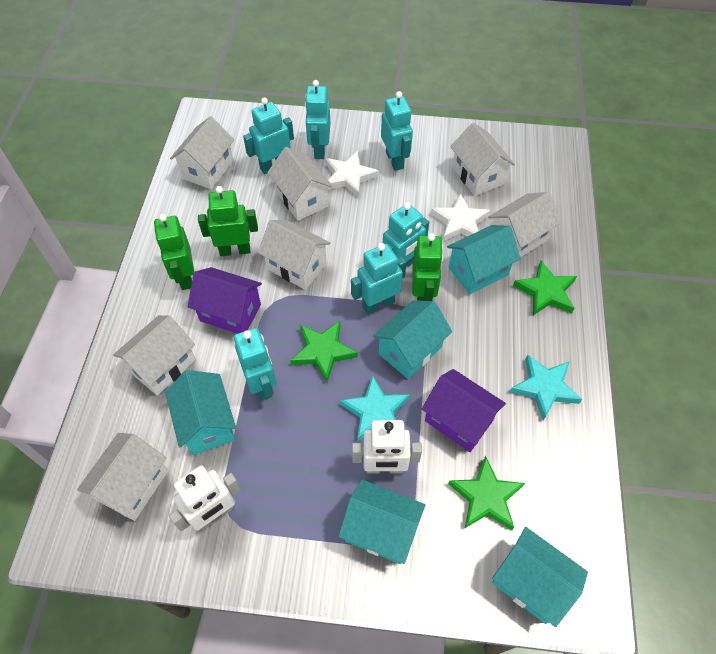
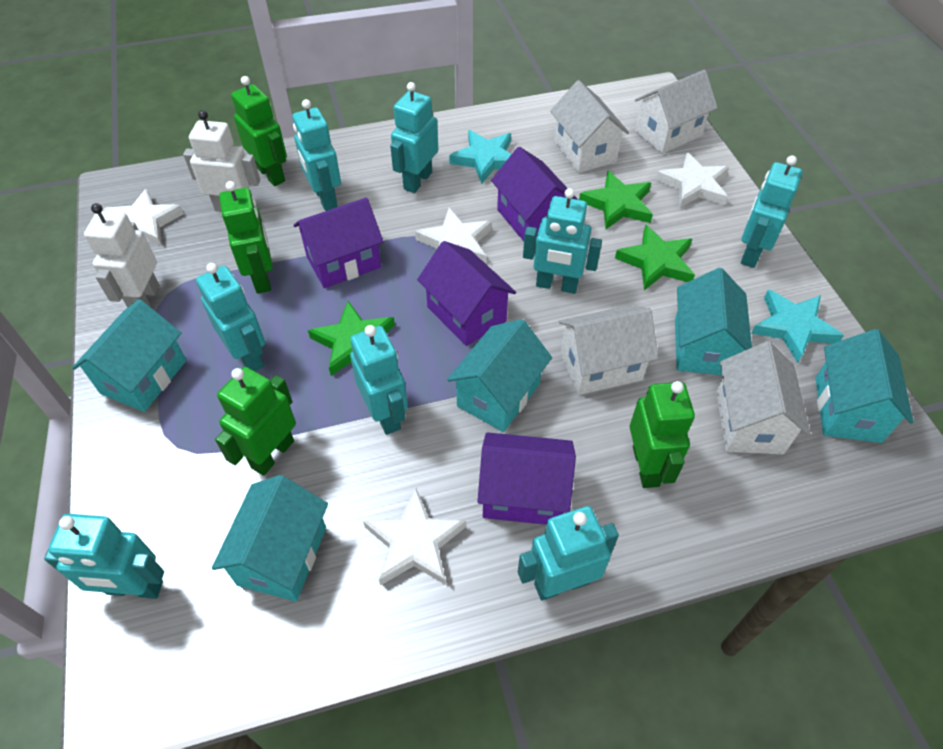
green robot: [154,214,194,290] [198,186,258,256] [412,233,443,301] = 3 -> [215,367,296,476] [219,181,273,294] [231,76,287,186] [630,381,695,488] = 4
purple house: [188,267,262,334] [422,369,506,452] = 2 -> [294,197,384,288] [417,241,516,346] [477,432,576,525] [491,147,578,241] = 4
turquoise robot: [234,328,276,401] [243,97,294,174] [305,80,330,159] [351,243,406,314] [381,91,413,171] [383,202,429,267] = 6 -> [44,514,164,599] [196,263,265,371] [292,99,341,211] [350,325,408,435] [390,82,438,193] [518,506,619,601] [523,188,602,294] [741,155,803,268] = 8
white house: [77,433,168,521] [113,315,196,396] [170,116,234,189] [258,220,331,290] [267,147,333,221] [450,123,515,196] [488,192,560,258] = 7 -> [550,80,629,173] [558,305,658,395] [635,70,718,154] [716,341,811,454] = 4
white star: [325,151,379,198] [431,193,491,241] = 2 -> [103,189,184,246] [363,488,466,586] [415,208,492,264] [656,152,729,208] = 4

